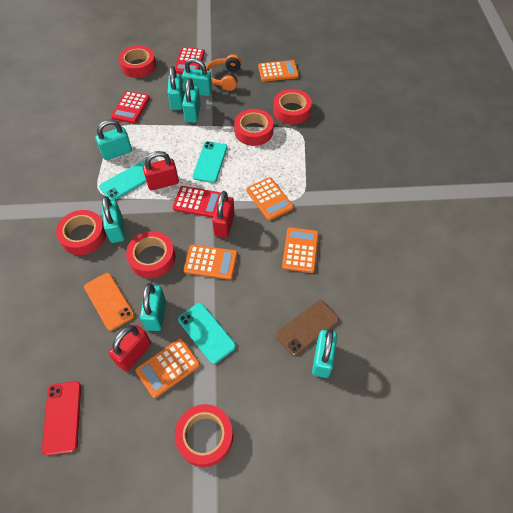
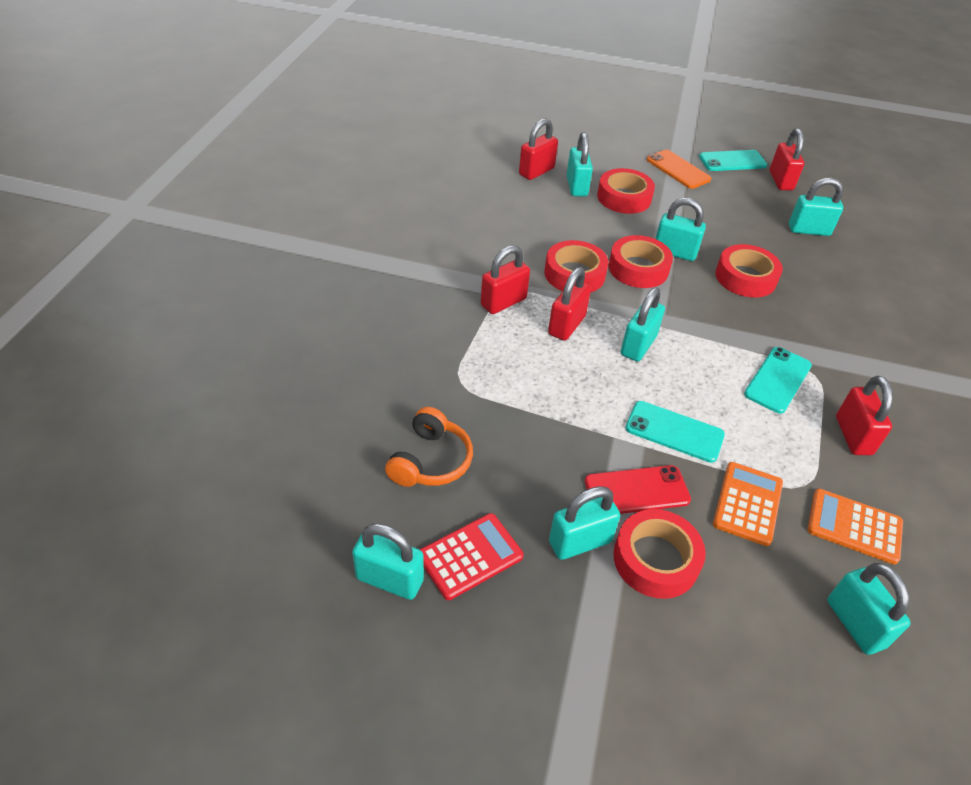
brown phone: [276,300,339,356] = 1 -> none = 0
orange calculator: [135,338,200,398] [183,245,237,280] [246,177,294,221] [258,60,299,82] [282,227,319,273] = 5 -> [713,462,783,546] [808,489,903,564] = 2
red calculator: [111,91,150,124] [173,186,221,218] [175,47,205,74] = 3 -> [420,513,524,600] = 1
red padlock: [109,325,151,371] [143,151,179,190] [212,191,235,238] = 3 -> [481,245,530,314] [519,118,558,180] [548,267,591,341] [770,128,804,191] [836,376,893,455] = 5
red tape: [56,210,106,255] [118,46,156,78] [126,231,175,278] [175,404,233,467] [234,109,274,146] [273,89,312,125] = 6 -> [544,240,609,293] [597,168,655,214] [609,235,673,288] [613,509,706,599] [715,244,783,297] = 5

